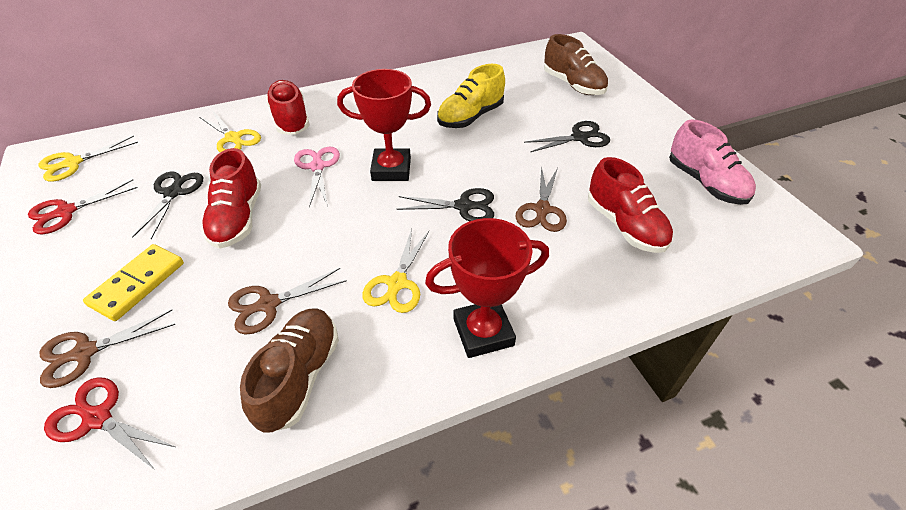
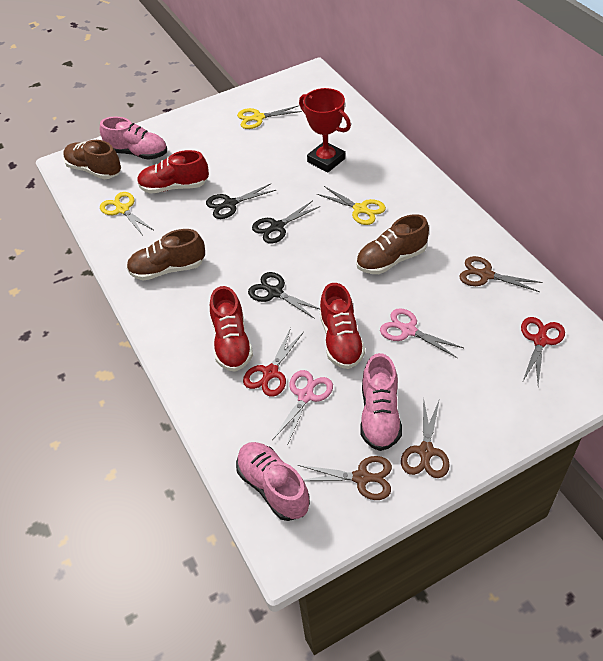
brown shoe: [240,308,339,433] [544,34,608,95] = 2 -> [63,140,121,179] [127,229,205,281] [356,214,429,274] = 3
pink scissors: [294,147,340,207] = 1 -> [272,370,333,446] [380,308,464,358] = 2
pink shoe: [669,119,756,205] = 1 -> [100,116,167,160] [236,442,310,521] [360,353,402,451] = 3
red trophy: [337,69,431,181] [425,218,549,358] = 2 -> [299,88,351,172] = 1
yellow domino: [83,244,184,321] = 1 -> none = 0
yellow shoe: [437,64,505,128] = 1 -> none = 0

